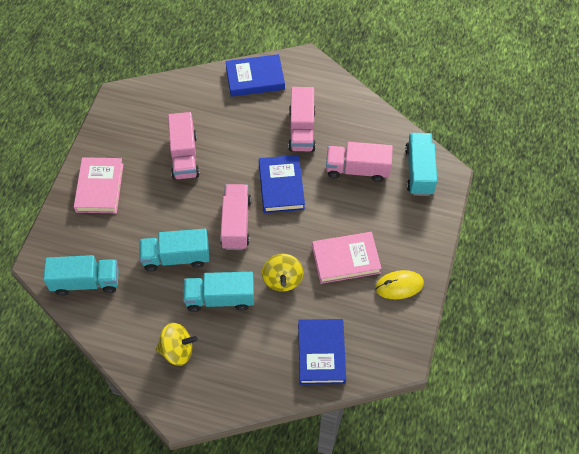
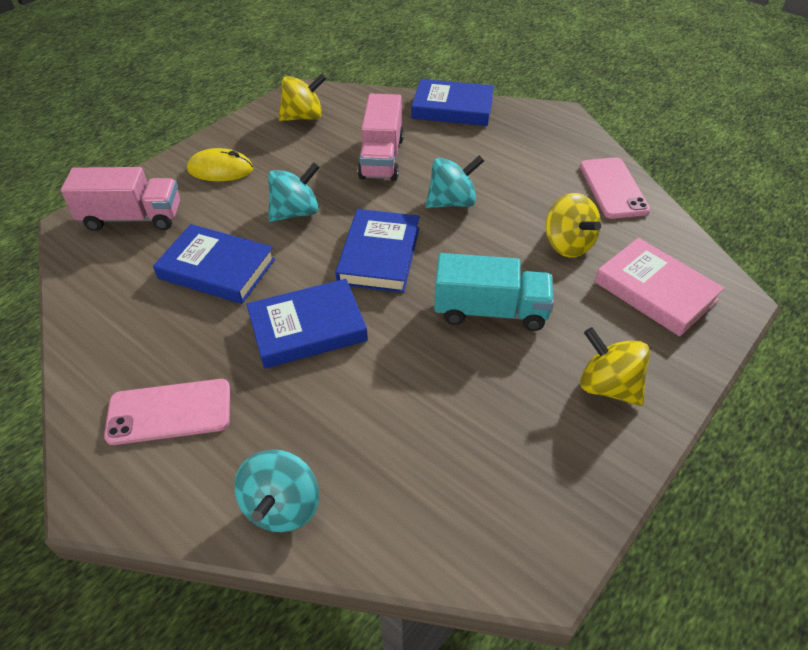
blue book: [225,54,285,97] [259,155,305,213] [298,319,346,385] = 3 -> [153,224,275,304] [246,279,368,369] [335,209,420,293] [412,79,494,126] = 4
pink book: [74,157,124,213] [312,232,382,284] = 2 -> [595,238,725,337] = 1
pink phone: none = 0 -> [104,379,230,445] [580,157,650,219] = 2
pink truck: [168,112,200,180] [220,184,251,250] [288,87,316,152] [326,142,393,182] = 4 -> [61,167,180,231] [358,94,404,181] = 2
turquoise spinning top: none = 0 -> [234,450,319,532] [268,162,320,222] [425,155,484,208] = 3
turquoise truck: [43,255,119,296] [139,229,209,272] [183,272,254,312] [405,133,437,196] = 4 -> [434,253,554,331] = 1
yellow spinning top: [156,323,198,366] [262,254,304,292] = 2 -> [278,74,327,121] [545,193,601,257] [580,327,650,406] = 3

